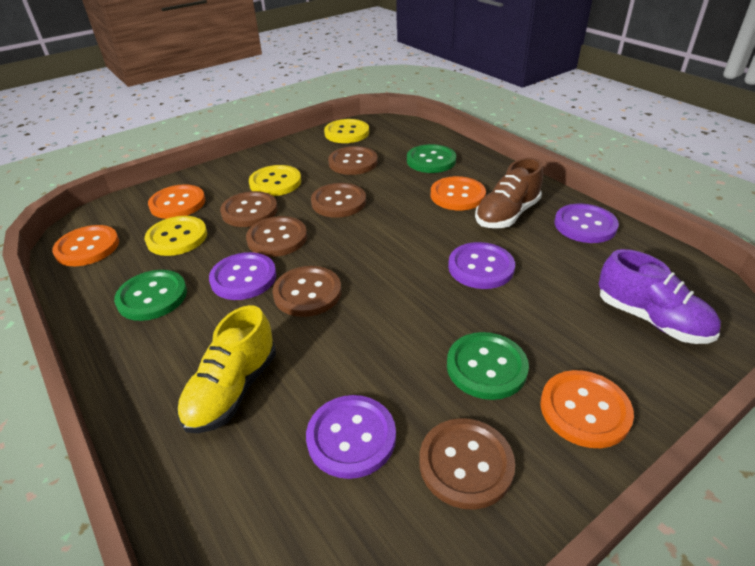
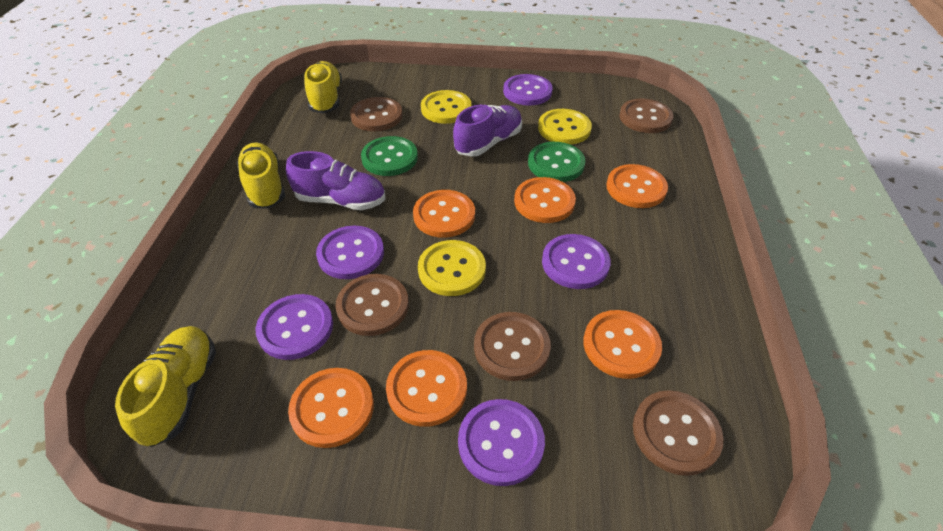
brown button: [220,191,278,227] [246,216,307,257] [272,266,341,317] [311,183,366,218] [328,146,378,175] [419,418,515,510] = 6 -> [336,274,409,336] [350,97,403,131] [474,312,551,381] [619,99,673,133] [633,390,724,476] = 5
brown shoe: [475,158,543,228] = 1 -> none = 0
green button: [114,270,187,321] [407,144,456,173] [447,332,529,400] = 3 -> [361,136,418,176] [528,142,586,182] = 2
orange button: [52,225,119,266] [148,184,205,219] [431,176,486,210] [540,370,634,448] = 4 -> [288,368,374,448] [386,350,467,427] [413,190,475,238] [514,177,576,223] [583,310,662,379] [606,164,668,208] = 6
purple button: [209,252,276,300] [306,395,396,479] [448,242,515,289] [555,203,619,243] = 4 -> [256,294,333,360] [316,226,384,279] [458,399,545,486] [503,74,553,106] [542,234,611,289] = 5
purple shoe: [599,249,721,344] = 1 -> [286,151,385,210] [453,105,522,157] = 2
yellow shoe: [177,305,276,433] = 1 -> [115,326,216,447] [237,142,285,209] [304,61,342,113] = 3

